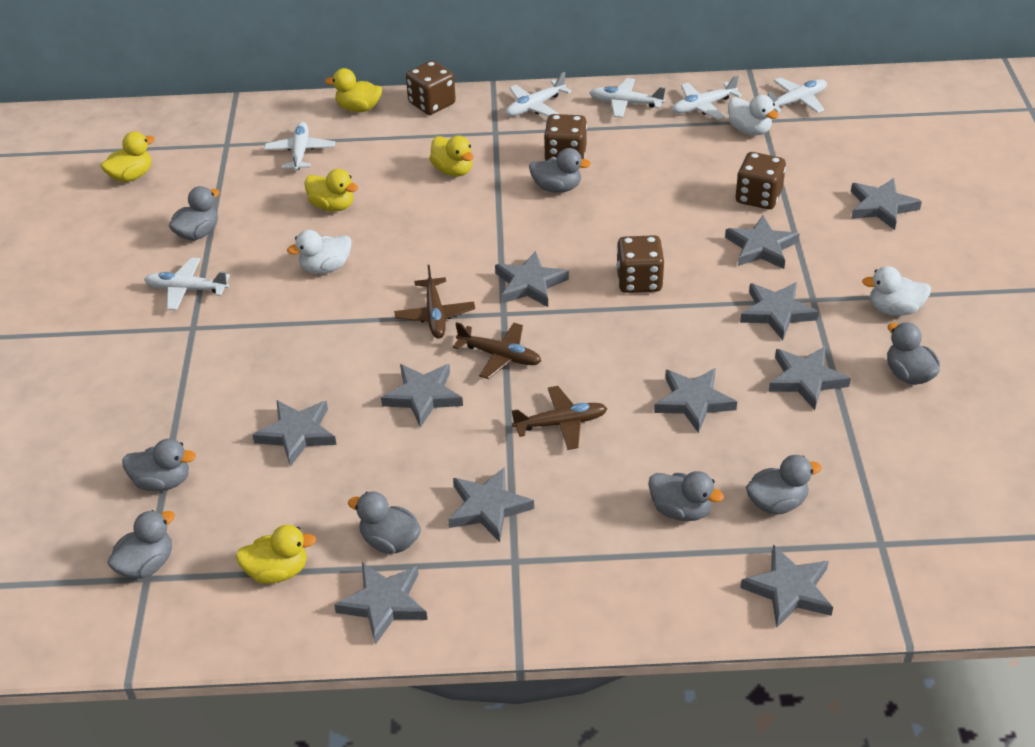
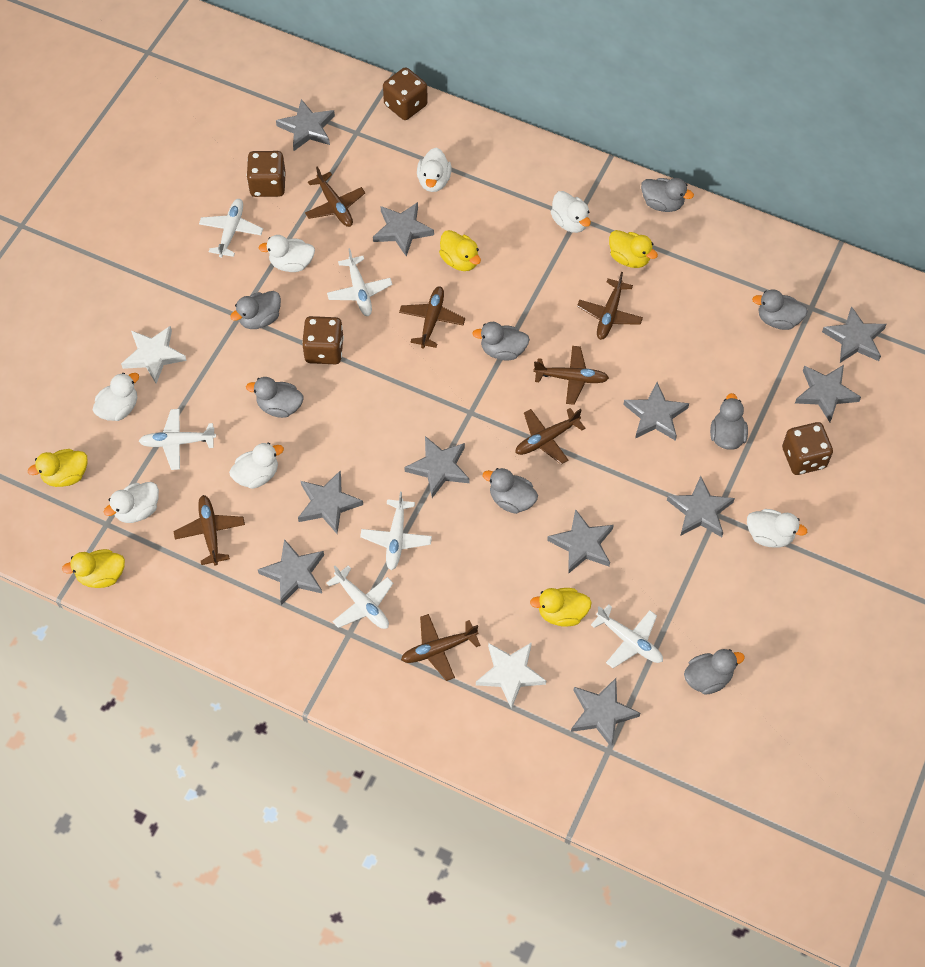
brown plane: [394,265,475,339] [453,322,541,379] [512,386,607,450] = 3 -> [173,495,245,566] [305,166,365,227] [399,286,465,348] [401,614,481,681] [515,408,585,464] [533,346,609,405] [577,272,643,340] = 7
white duck: [287,230,352,274] [728,95,779,135] [862,266,931,316] = 3 -> [93,373,139,421] [104,482,159,523] [229,443,284,489] [258,235,315,272] [417,148,452,192] [551,191,591,233] [747,509,807,547] = 7
white star: none = 0 -> [121,326,187,384] [476,642,546,709] = 2

